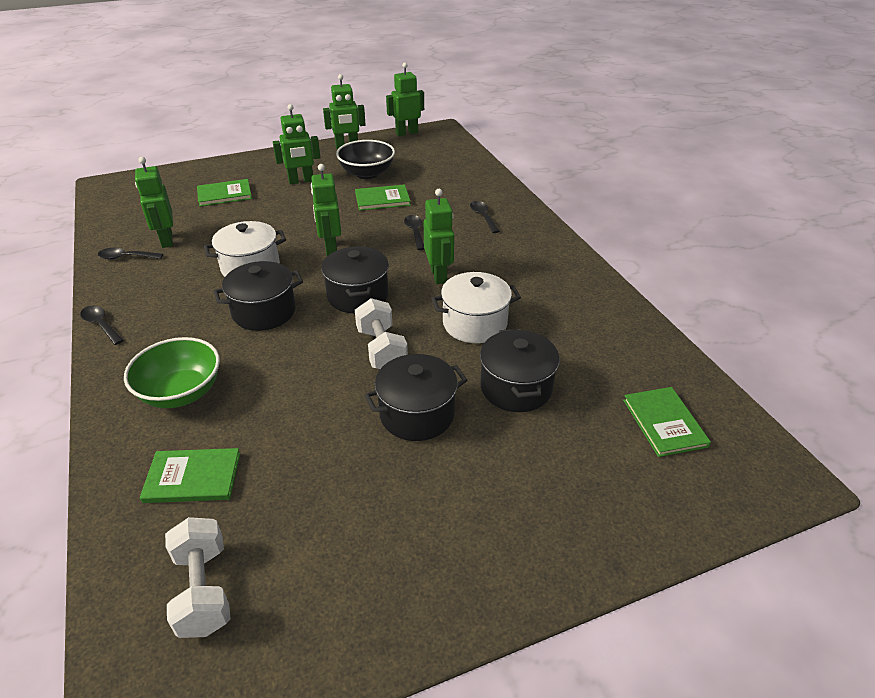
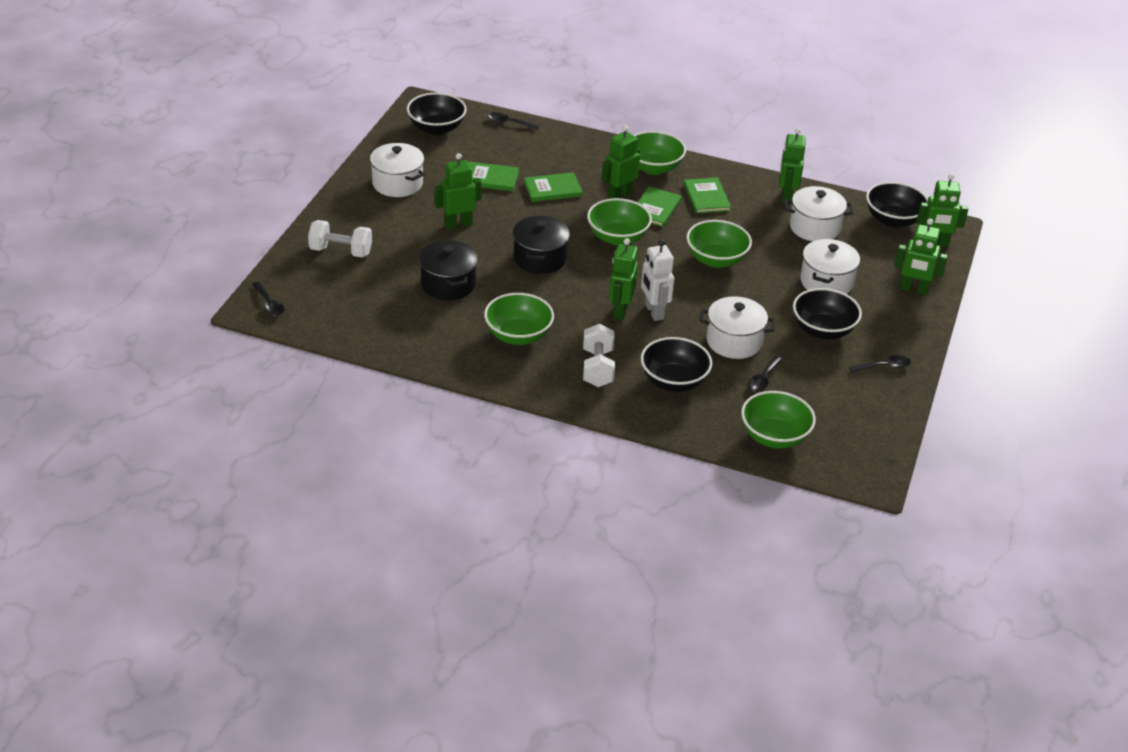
black bowl: [336,140,395,179] = 1 -> [407,93,467,135] [641,337,712,392] [793,288,862,339] [866,182,928,228] = 4
black pot: [213,261,303,331] [321,247,389,313] [364,354,467,441] [480,329,560,412] = 4 -> [419,240,478,300] [513,215,570,274] = 2
green bowl: [124,337,220,408] = 1 -> [484,293,554,345] [587,198,652,245] [633,131,686,175] [686,220,752,268] [741,391,816,449] = 5
white pot: [204,221,286,277] [431,272,521,343] = 2 -> [370,143,425,197] [699,296,775,359] [784,186,854,241] [800,239,860,294] = 4
white robot: none = 0 -> [641,239,674,321] = 1

